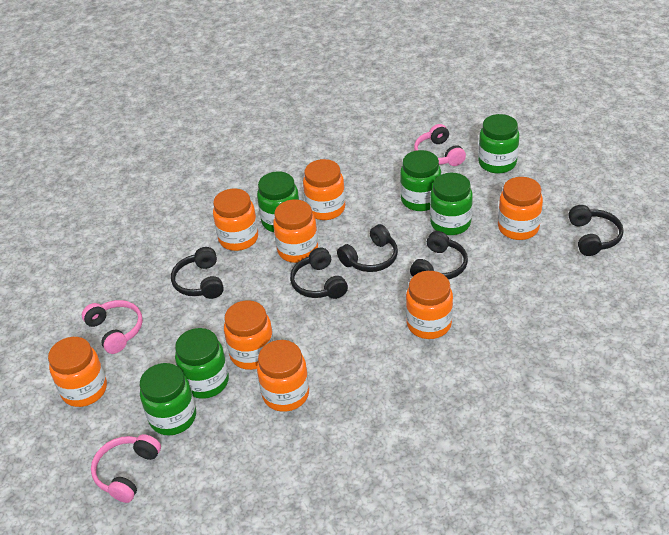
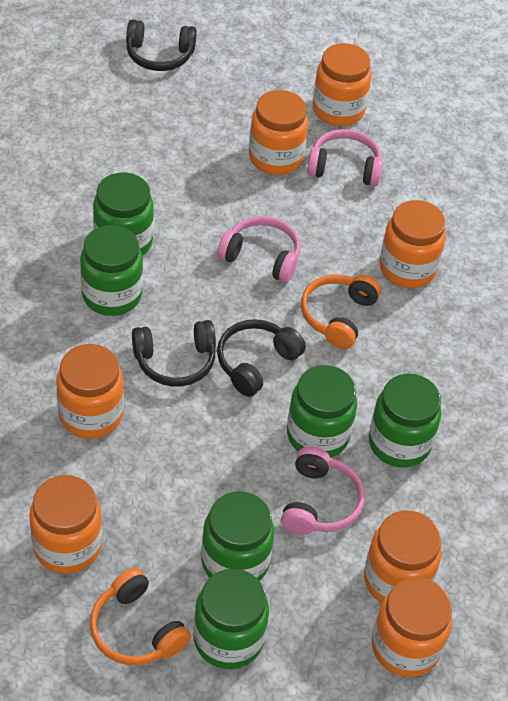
black headphones: [171,247,224,299] [290,248,348,299] [337,224,398,272] [410,231,468,279] [568,205,624,256] = 5 -> [126,20,197,71] [132,320,216,387] [217,319,306,397] = 3
orange headphones: none = 0 -> [90,567,191,665] [301,274,381,349] = 2
orange jar: [48,337,107,407] [213,189,258,251] [224,300,274,370] [257,340,309,412] [273,199,318,263] [303,159,345,220] [406,271,453,339] [498,177,543,240] = 8 -> [29,475,102,574] [56,344,124,439] [249,90,308,175] [313,43,371,126] [364,510,442,603] [372,577,452,677] [380,200,446,288] = 7

